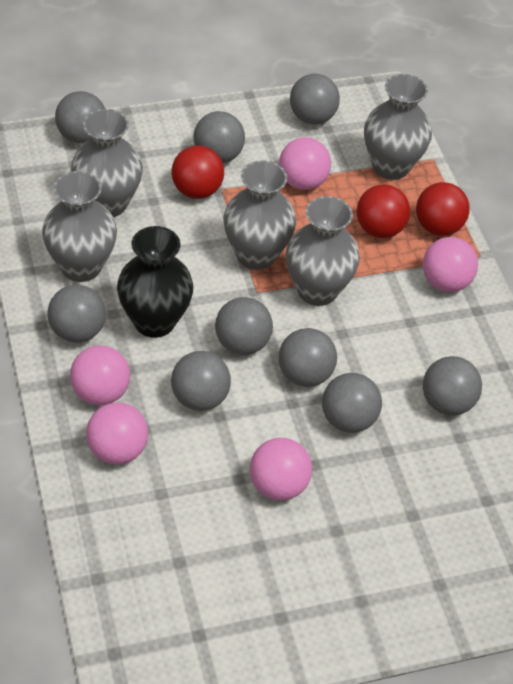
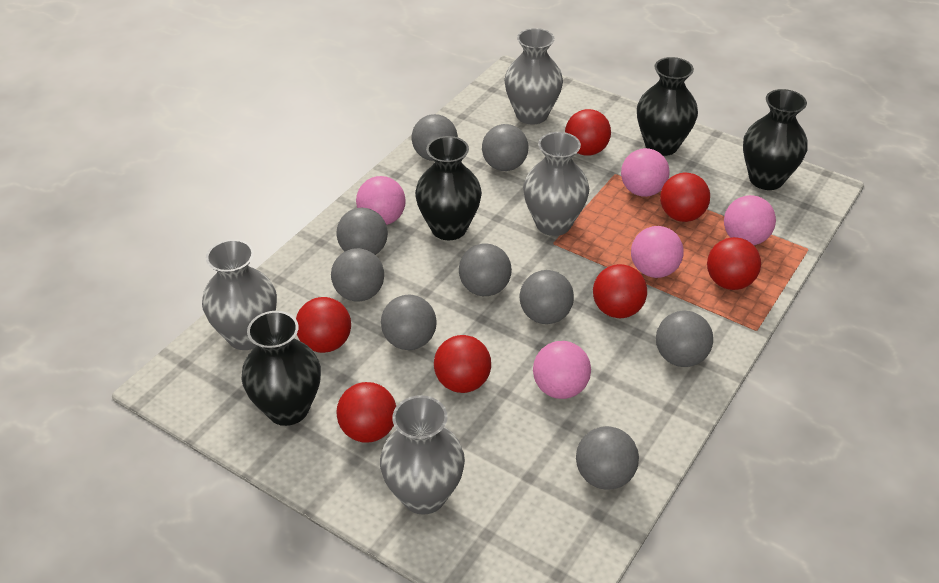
black vase: [117,226,193,338] = 1 -> [241,311,321,426] [415,136,482,240] [637,57,698,156] [743,89,808,190] = 4
grey vase: [42,171,117,282] [71,109,143,217] [224,161,296,270] [286,196,360,306] [364,74,432,180] = 5 -> [202,239,277,350] [380,395,465,515] [504,28,563,125] [523,132,589,236] = 4
red ball: [171,145,224,199] [356,184,410,238] [416,182,470,236] = 3 -> [296,297,351,353] [336,382,396,443] [434,335,491,393] [565,109,611,156] [593,264,647,318] [660,173,710,222] [707,237,761,290] = 7

